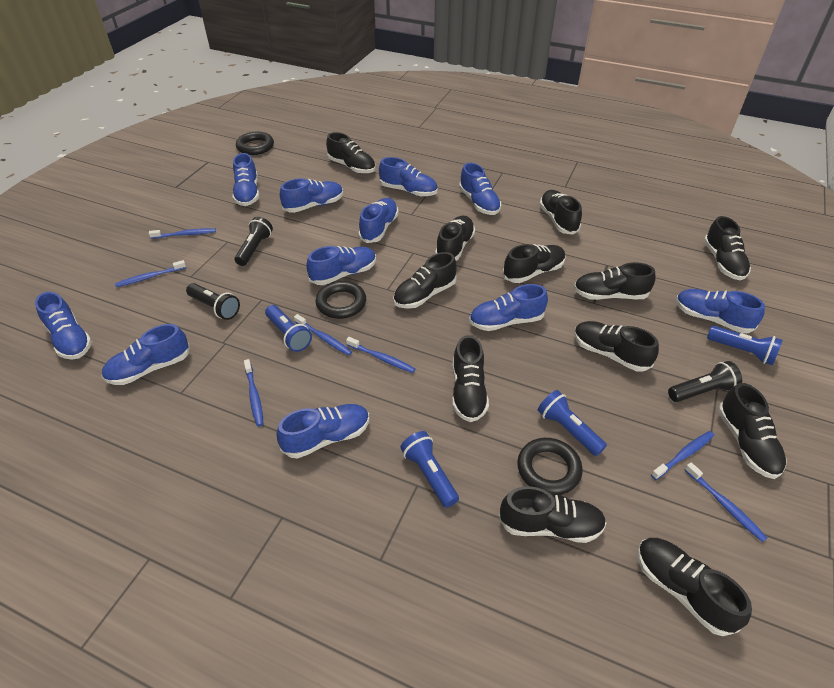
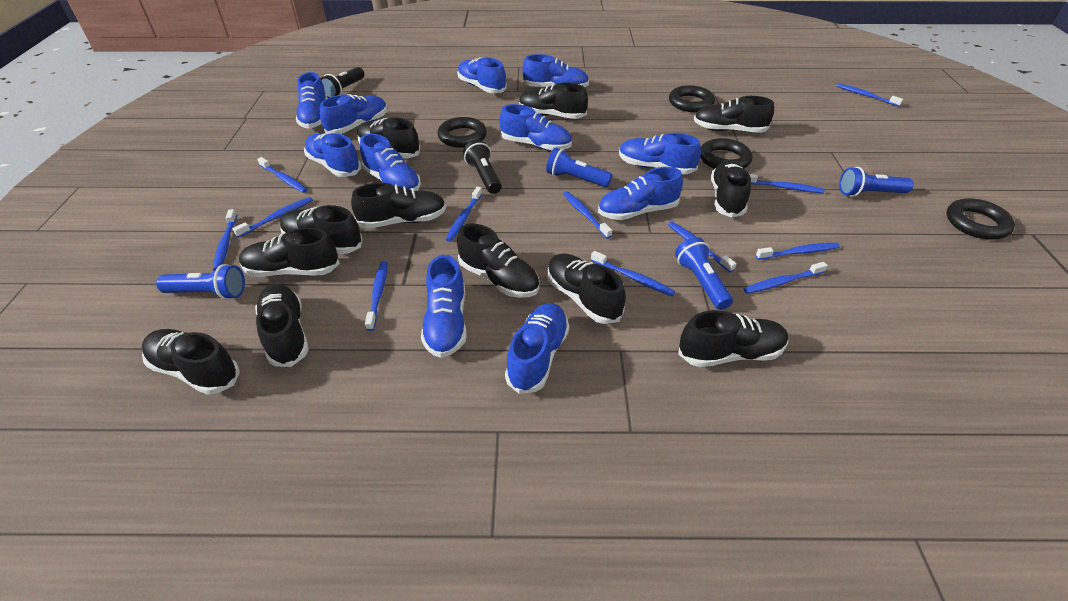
black flashlight: [186,283,240,320] [235,217,273,266] [668,361,742,402] = 3 -> [321,67,364,98] [463,140,502,194] = 2
black ring: [236,132,274,155] [316,281,366,319] [517,438,583,495] = 3 -> [437,117,487,148] [669,85,715,112] [700,138,752,169] [947,198,1015,240] = 4
blue toothbrush: [115,260,186,287] [149,228,216,239] [244,359,263,426] [294,314,352,356] [346,337,415,373] [651,431,714,480] [685,462,767,542] = 7 -> [213,209,237,270] [233,197,313,238] [257,157,307,193] [365,261,388,331] [445,187,482,242] [563,191,612,239] [591,251,675,296] [668,222,736,272] [744,262,828,294] [749,174,824,193] [756,243,840,260] [836,84,903,107] = 12

